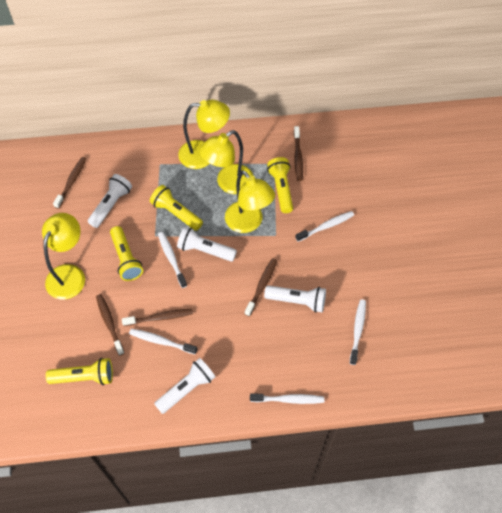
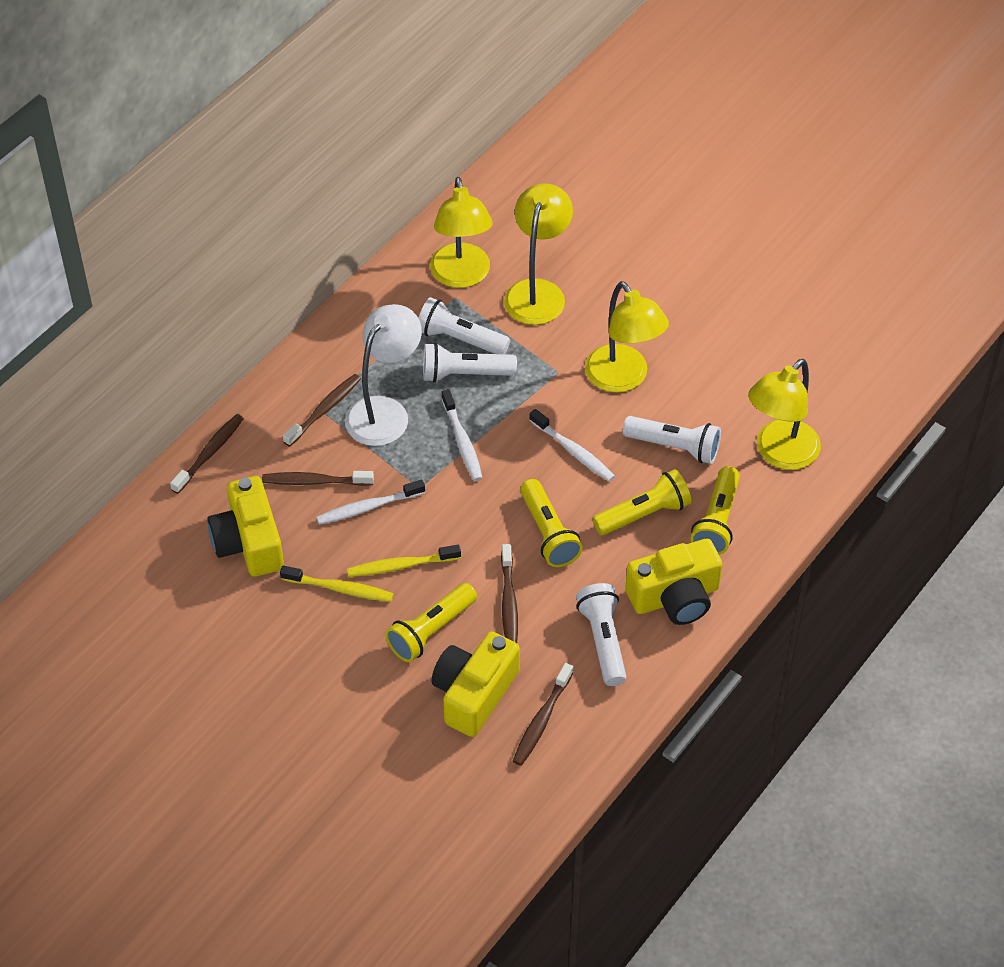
white lamp: none = 0 -> [345,304,422,446] = 1
white toothbrush: [129,329,197,355] [158,232,187,288] [250,394,324,404] [295,211,354,242] [350,299,366,365] = 5 -> [316,480,425,525] [441,389,482,481] [529,409,615,482] = 3
yellow camera: none = 0 -> [207,476,284,577] [432,631,520,737] [625,539,722,625] = 3
yellow toothbrush: none = 0 -> [280,566,394,602] [347,545,461,577] = 2

